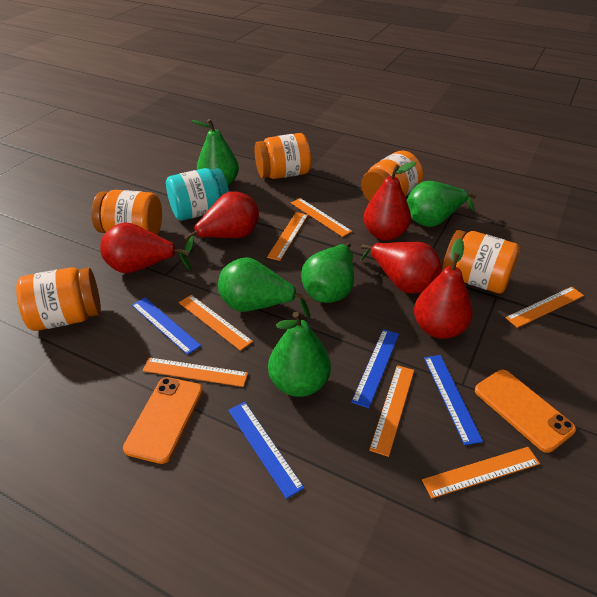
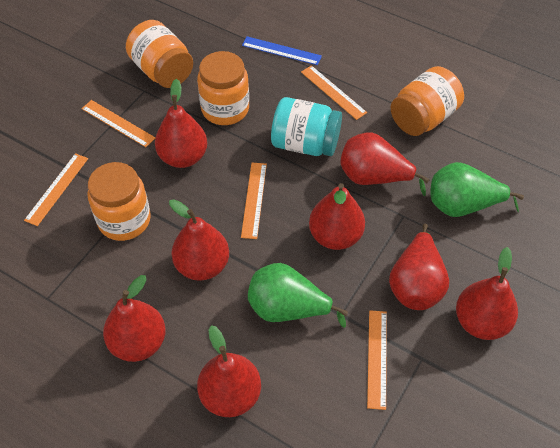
blue ruler: [132,297,201,355] [228,402,304,499] [351,329,399,408] [424,355,483,445] = 4 -> [242,36,322,65] = 1
green pear: [192,119,239,186] [218,257,310,318] [268,312,331,397] [301,243,354,303] [407,181,476,227] = 5 -> [248,263,348,328] [430,162,524,217] = 2
orange jar: [16,267,101,331] [91,190,162,235] [254,133,311,179] [361,151,423,202] [443,230,520,293] = 5 -> [88,162,151,241] [126,20,193,88] [197,51,249,125] [391,66,464,136] = 4
orange phone: [123,377,203,464] [475,370,576,453] = 2 -> none = 0
orange ruler: [143,357,248,387] [179,295,253,351] [267,212,308,261] [291,198,352,237] [369,365,414,457] [422,447,540,499] [505,287,584,328] = 7 -> [24,153,88,226] [82,100,155,147] [241,163,267,239] [301,65,367,120] [367,310,387,410] = 5
red pear: [100,222,192,273] [185,191,259,253] [360,242,442,294] [363,162,416,241] [414,239,473,339] = 5 -> [103,275,166,362] [155,79,207,168] [169,199,229,281] [197,325,261,417] [309,183,365,250] [341,132,430,196] [389,224,449,310] [456,247,518,340] = 8

